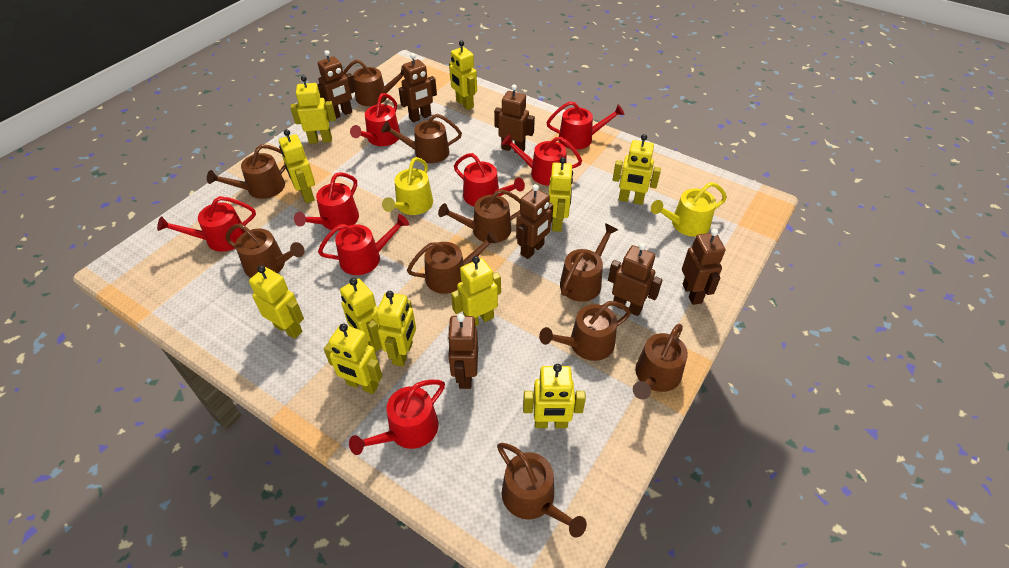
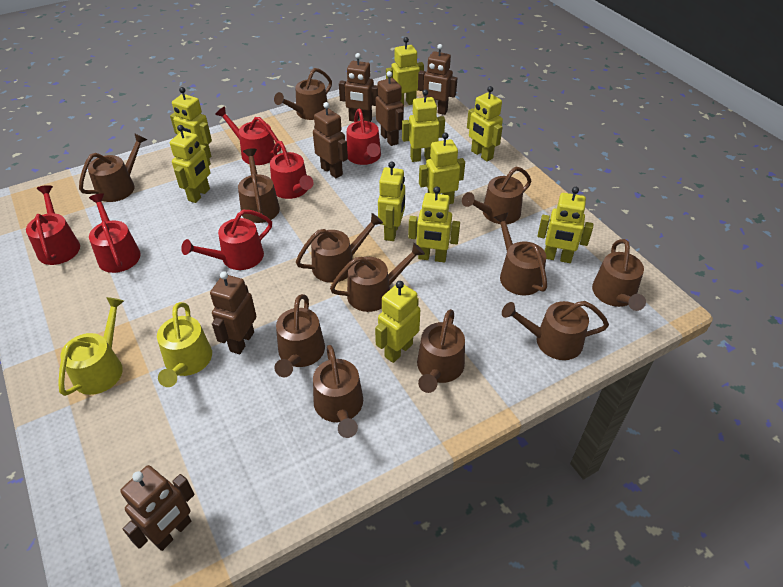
brown robot: [317,50,356,119] [399,53,437,122] [447,314,478,389] [494,84,535,153] [516,184,553,259] [608,243,662,316] [682,229,726,305] = 7 -> [120,465,195,551] [210,271,256,354] [313,102,348,178] [339,53,378,122] [376,71,404,146] [418,44,457,115] = 6
brown watering can: [207,144,286,199] [225,223,305,278] [343,60,404,106] [381,114,462,163] [407,231,499,294] [438,189,520,242] [497,443,587,538] [539,301,631,361] [560,223,618,302] [633,324,688,399] = 10 -> [79,133,147,202] [238,148,280,223] [274,68,332,120] [274,294,325,377] [296,213,383,283] [313,345,363,438] [330,243,425,312] [417,309,465,393] [462,167,531,224] [494,213,547,295] [502,301,609,360] [592,239,646,311] = 12
red watering can: [157,196,256,252] [294,172,359,231] [318,214,409,275] [349,380,445,455] [350,93,400,146] [454,153,525,207] [502,134,582,186] [546,101,625,149] = 8 -> [26,185,80,265] [89,193,141,273] [181,210,272,270] [215,106,281,165] [270,141,314,199] [346,109,381,165] = 6
yellow robot: [249,265,304,339] [279,129,315,203] [290,76,336,144] [324,323,382,394] [340,278,382,352] [376,291,416,367] [449,41,477,110] [451,256,501,327] [523,364,586,428] [549,157,573,232] [613,134,661,205] = 11 -> [170,87,212,158] [170,125,211,203] [375,281,420,363] [378,161,405,241] [386,37,424,105] [402,89,445,162] [408,186,460,262] [419,133,465,204] [467,86,503,162] [537,187,593,263] = 10

